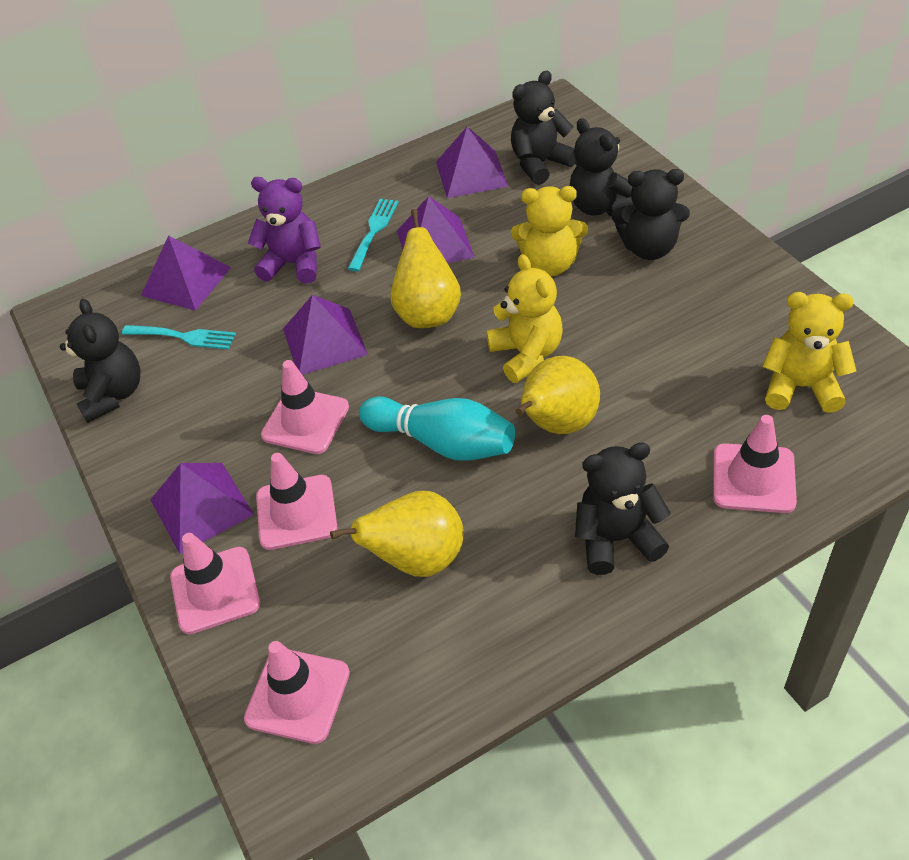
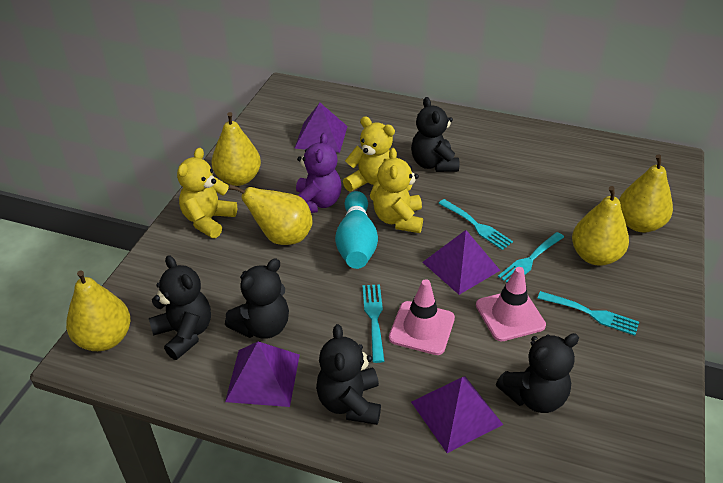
pink traffic cone: [170,533,260,634] [244,641,350,744] [256,453,337,550] [261,360,349,454] [714,415,797,513] = 5 -> [389,279,455,355] [476,267,546,341] = 2
purple pyramid: [141,235,231,311] [150,463,254,554] [283,295,368,375] [397,196,475,263] [436,126,508,198] = 5 -> [225,342,300,407] [294,103,348,153] [411,376,503,453] [422,230,501,295] = 4
turquoise fork: [122,325,236,349] [348,199,399,271] = 2 -> [362,285,384,363] [438,199,513,250] [498,232,564,283] [537,291,639,336] = 4
yellow pear: [330,491,464,577] [390,209,461,328] [516,356,600,434] = 3 -> [66,270,131,351] [212,112,261,186] [229,184,313,245] [572,186,629,266] [619,154,673,232] = 5

